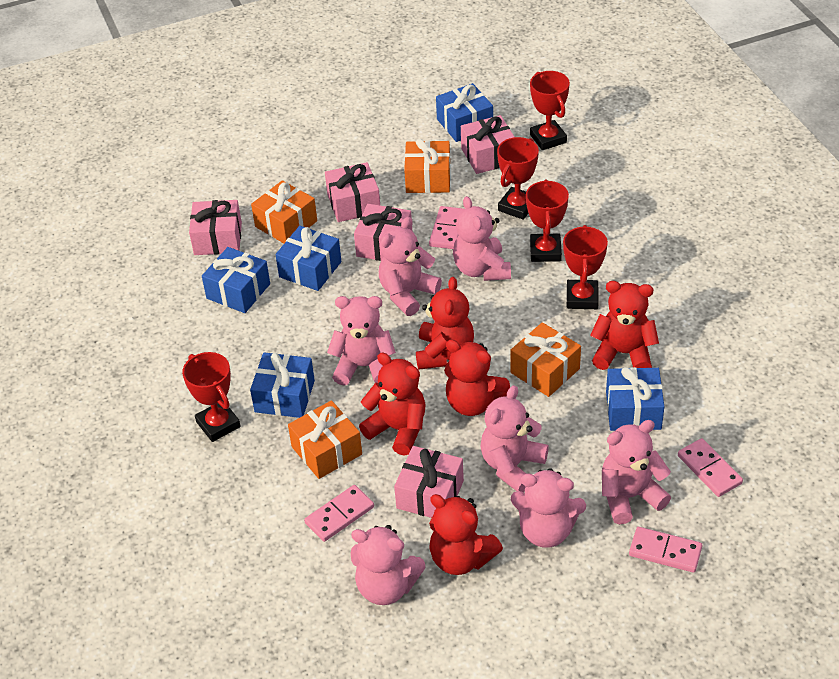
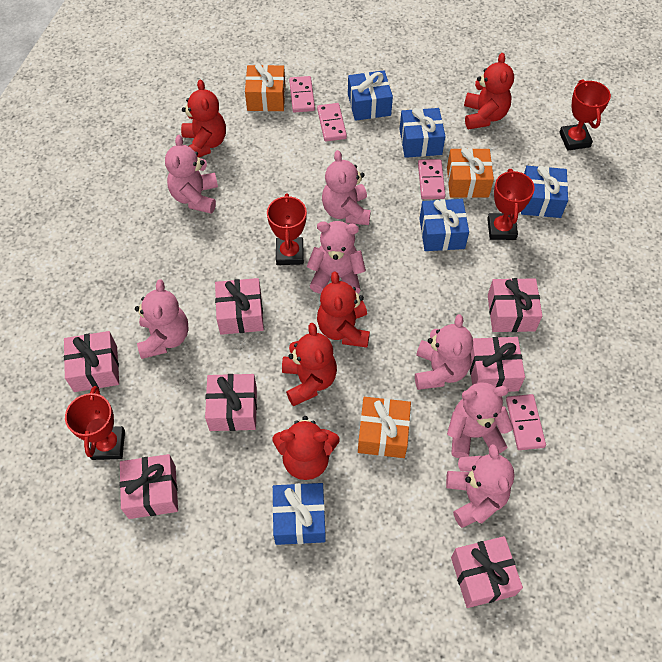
orange gift: [251,180,317,243] [288,400,362,479] [404,139,451,193] [510,322,581,397] = 4 -> [245,63,285,111] [358,397,411,458] [447,148,494,198] = 3
pink gift: [189,200,242,255] [325,162,380,222] [354,204,412,261] [394,446,464,518] [461,115,514,174] = 5 -> [64,331,119,392] [120,454,178,519] [205,374,257,431] [215,278,264,335] [451,536,523,608] [470,337,525,392] [488,278,542,332] = 7
red trophy: [182,352,241,442] [497,137,539,220] [526,179,569,262] [530,71,570,150] [563,225,608,309] = 5 -> [65,386,125,460] [267,193,307,265] [487,169,535,240] [559,80,611,151] = 4

